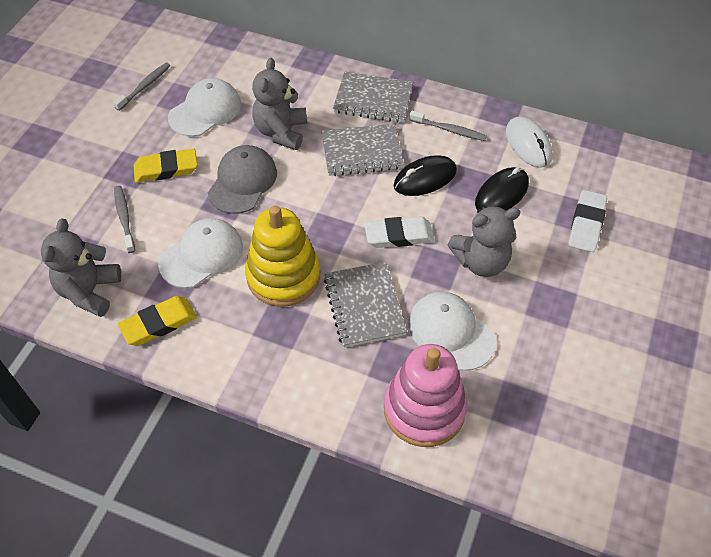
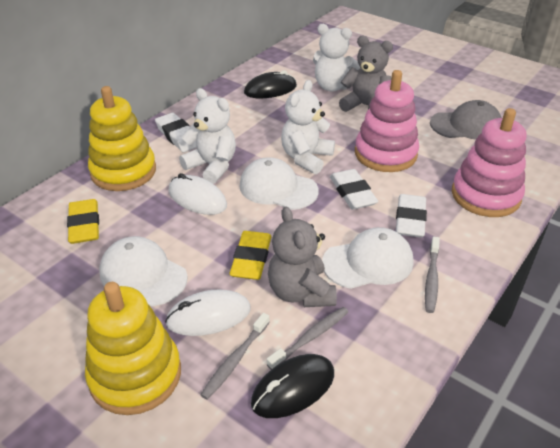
grey notebook: [321,123,404,176] [324,262,407,347] [333,72,413,123] = 3 -> none = 0
grey teddy bear: [41,218,121,317] [252,58,307,150] [448,206,520,277] = 3 -> [268,206,337,307] [339,36,393,112] = 2
pink stacking toy: [384,344,467,447] = 1 -> [355,70,419,172] [452,108,527,217] = 2
white eraser: [364,216,434,248] [568,190,607,252] = 2 -> [155,113,197,152] [330,169,378,210] [396,194,427,238] = 3
white mouse: [506,116,552,168] = 1 -> [165,289,251,336] [168,173,227,215] = 2
white teddy bear: none = 0 -> [179,88,236,184] [281,80,335,174] [313,24,360,91] = 3
yellow stacking toy: [245,205,320,307] = 1 -> [85,282,181,415] [88,86,156,191] = 2

